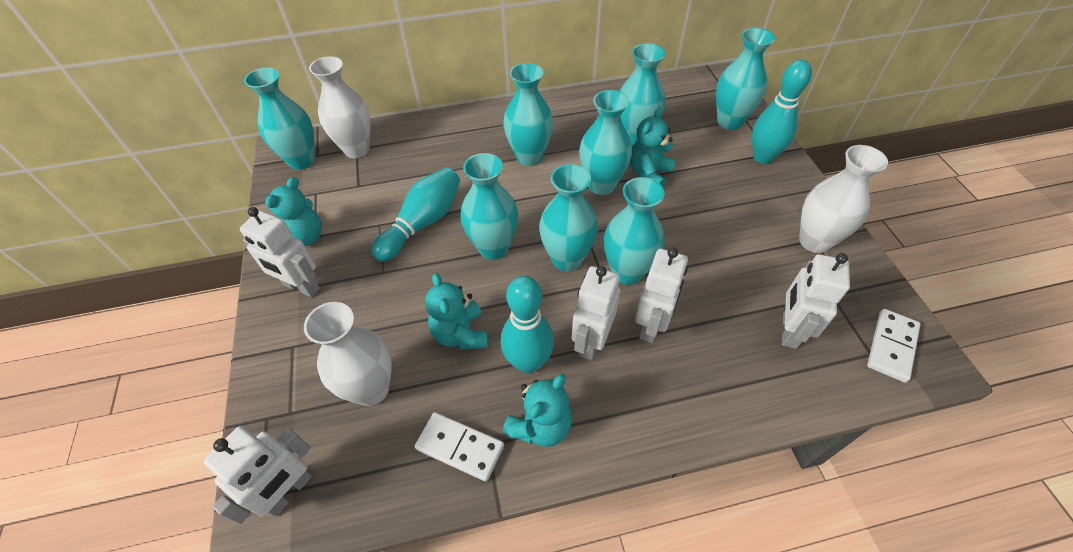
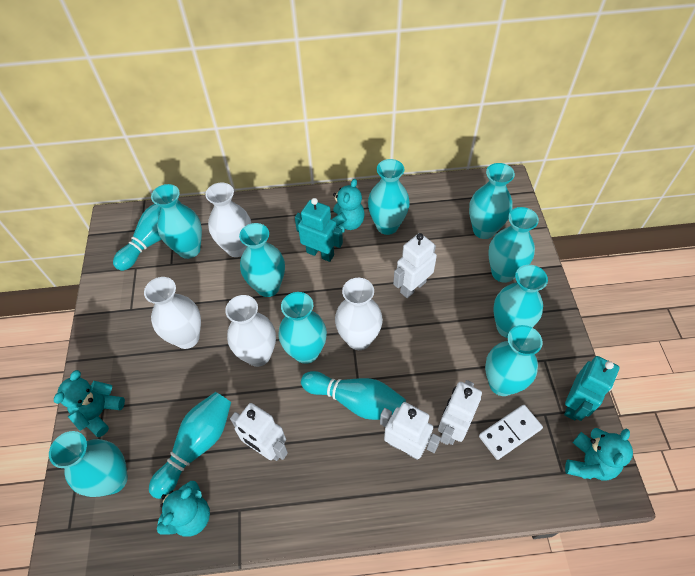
turquoise robot: none = 0 -> [295,198,343,262] [564,356,619,421] = 2
turquoise vase: [244,68,315,170] [461,153,518,260] [503,63,553,166] [539,164,598,271] [579,90,632,195] [604,177,665,285] [620,43,665,146] [716,28,775,130] = 8 -> [49,431,128,497] [151,184,202,259] [239,223,285,297] [279,292,327,364] [368,159,410,235] [469,163,515,239] [485,325,543,396] [488,207,539,283] [493,265,548,338] = 9
white domino: [415,412,504,481] [867,309,921,383] = 2 -> [479,405,543,460] = 1
white robot: [204,426,312,524] [240,207,320,297] [572,266,620,360] [635,248,688,343] [782,253,850,349] = 5 -> [230,403,288,461] [380,402,441,460] [393,233,437,298] [438,380,482,445] = 4
white vase: [304,302,392,406] [309,56,371,158] [799,145,888,253] = 3 -> [144,277,201,349] [205,182,251,257] [225,295,276,367] [335,278,383,350] = 4

